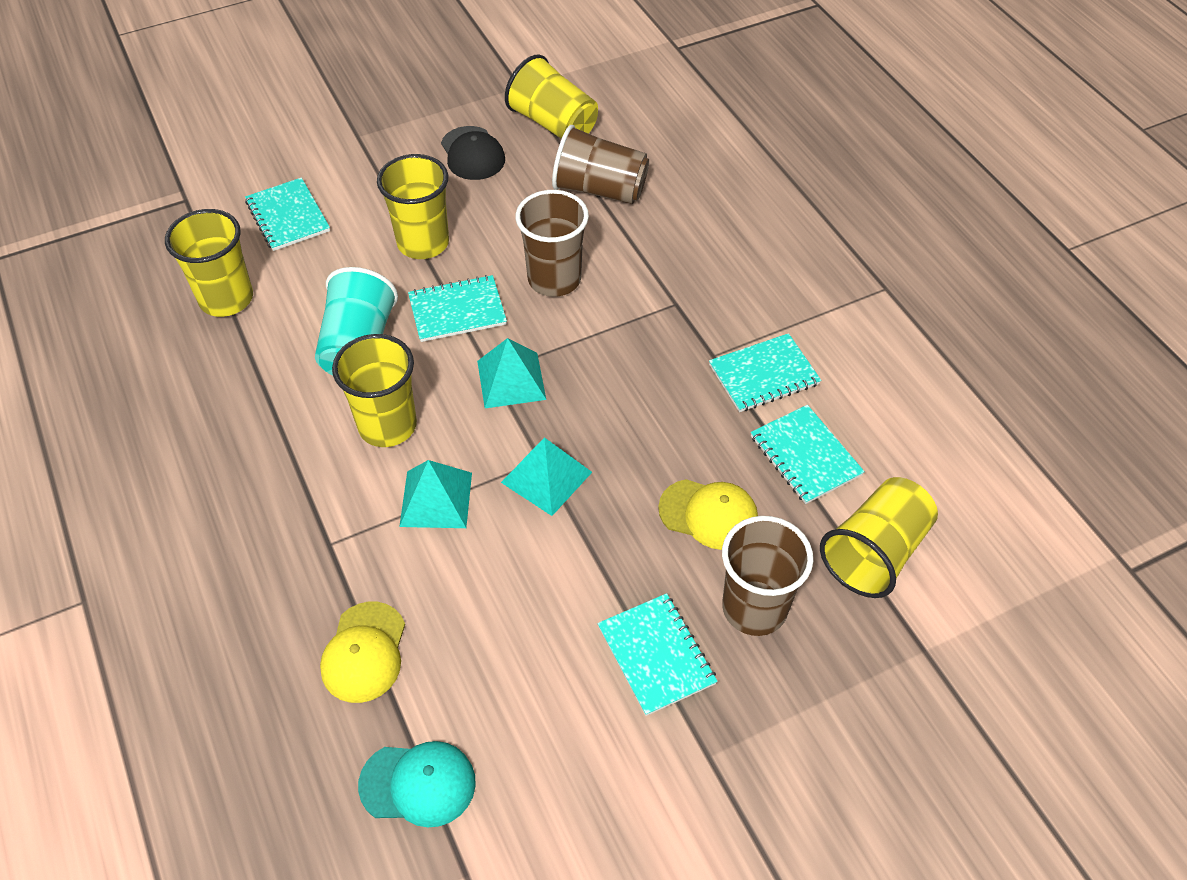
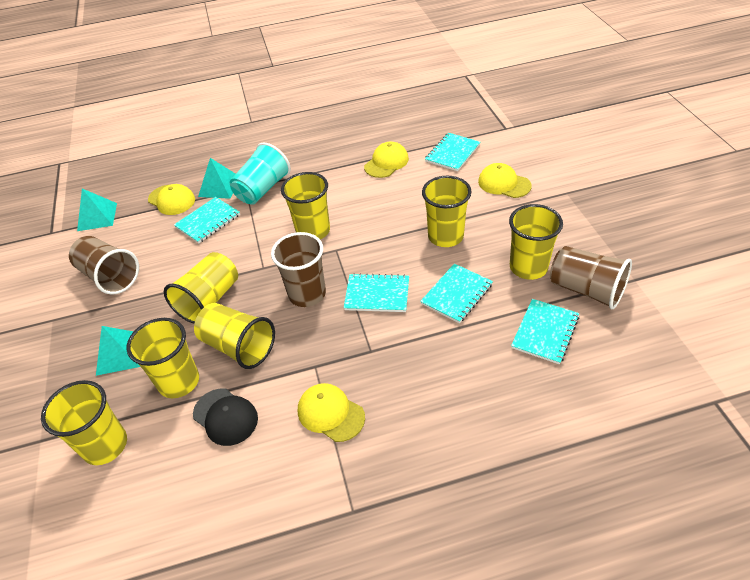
turquoise cap: [358,741,476,827] = 1 -> none = 0
yellow cap: [320,602,405,703] [658,479,758,550] = 2 -> [148,184,195,215] [298,383,365,442] [364,141,409,178] [478,163,532,198] = 4
yellow cup: [165,209,253,317] [332,334,417,447] [377,154,449,259] [505,54,598,139] [820,477,938,598] = 5 -> [41,380,127,465] [127,318,199,398] [164,252,238,324] [194,303,275,369] [281,172,330,239] [422,176,472,247] [509,204,563,280] = 7

